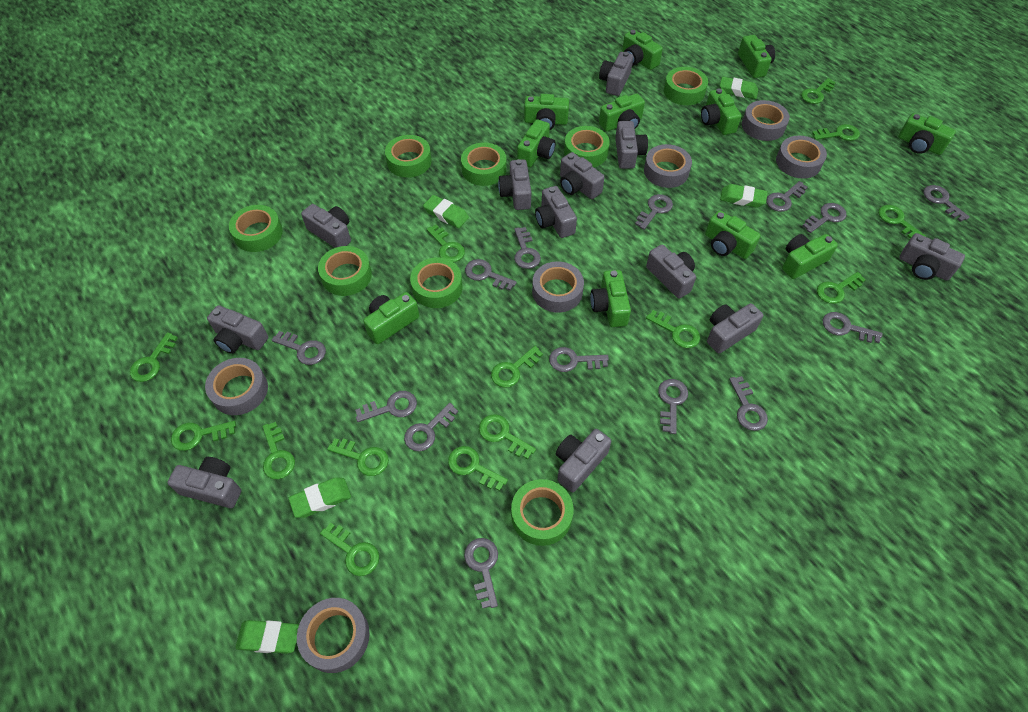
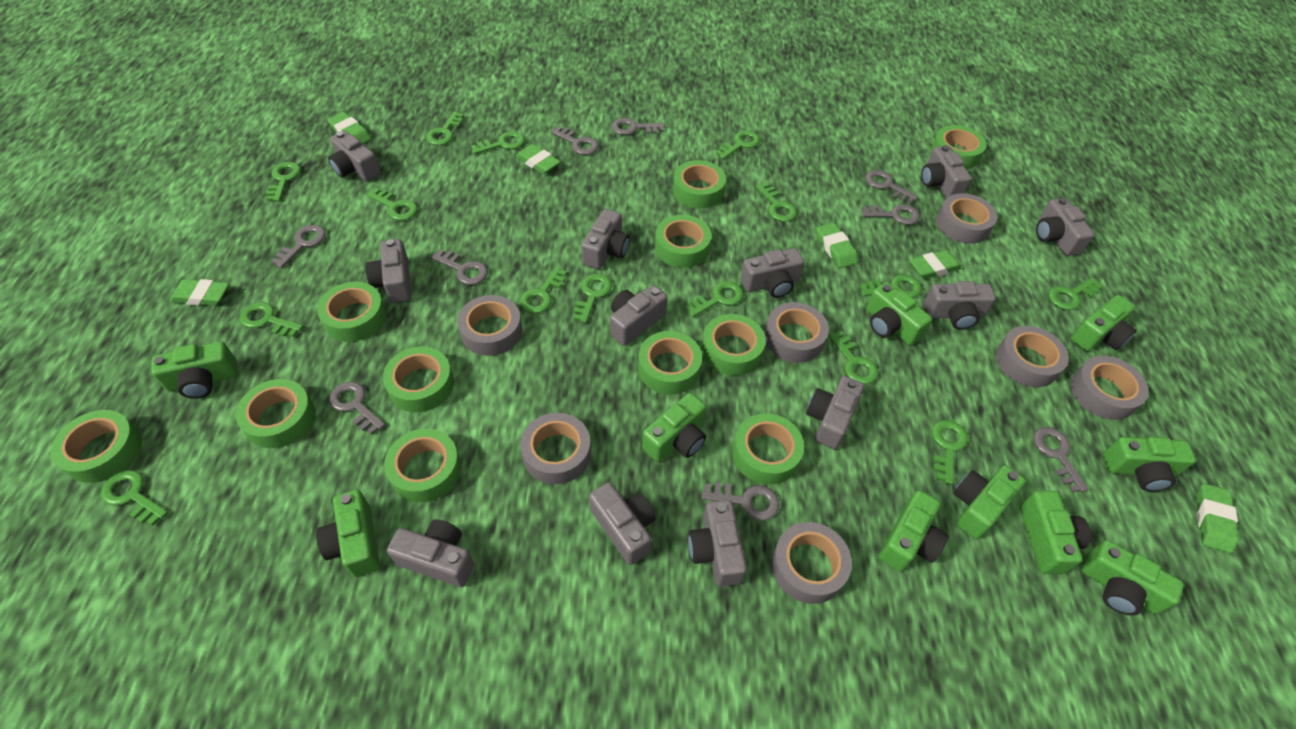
green camera: [363,292,419,344] [517,119,556,167] [524,94,569,130] [590,270,631,327] [599,93,645,131] [622,29,663,70] [701,89,742,135] [705,210,760,259] [738,35,775,78] [782,234,838,279] [898,113,956,155] = 11 -> [151,341,237,399] [316,490,380,577] [642,393,706,462] [866,282,932,345] [879,490,948,572] [953,465,1026,539] [1020,491,1091,574] [1071,295,1137,351] [1081,540,1184,616] [1103,437,1196,492] = 10
green eraser: [235,620,299,654] [289,477,351,518] [423,195,469,228] [720,77,758,99] [720,184,768,208] = 5 -> [170,279,229,306] [328,112,371,144] [516,144,561,174] [816,223,858,268] [910,250,961,279] [1196,483,1239,553] = 6
green key: [130,332,178,382] [171,421,236,451] [262,422,295,479] [320,522,379,576] [327,438,389,476] [427,224,465,262] [448,446,508,491] [479,414,536,459] [491,346,543,388] [646,310,700,348] [801,78,836,104] [812,124,860,141] [817,272,866,304] [878,205,926,239] = 14 -> [101,470,168,526] [240,302,303,337] [266,162,301,202] [367,188,418,221] [426,111,464,145] [471,131,525,154] [520,267,567,313] [573,274,612,323] [685,281,744,317] [716,130,760,159] [756,182,797,222] [828,331,878,384] [860,274,922,298] [932,420,968,484] [1049,278,1103,310] = 15
green tape: [229,205,283,252] [318,246,372,296] [385,135,432,178] [410,257,462,308] [461,143,507,186] [511,479,574,546] [564,126,610,167] [664,67,708,105] = 8 -> [51,410,142,483] [236,379,315,448] [317,282,386,342] [383,347,454,412] [384,429,461,502] [638,331,702,394] [655,215,712,268] [673,160,726,209] [701,314,766,376] [732,413,804,484] [931,125,986,169] = 11
grey key: [272,331,326,365] [355,391,417,422] [404,403,458,451] [464,538,498,609] [465,259,517,291] [514,227,541,269] [549,347,609,372] [635,194,673,230] [658,379,688,434] [729,376,768,431] [766,181,808,212] [803,203,847,233] [823,312,882,343] [923,185,970,222] = 14 -> [271,225,326,268] [329,382,385,435] [431,249,488,285] [551,126,599,155] [612,118,665,135] [702,482,780,520] [862,204,920,225] [866,170,918,203] [1034,427,1088,493] = 9
grey tape: [205,358,268,415] [297,598,370,673] [532,261,584,313] [644,144,692,188] [742,100,790,141] [776,136,827,179] = 6 -> [457,295,522,356] [520,413,591,484] [764,302,829,363] [772,522,852,604] [936,193,997,244] [996,326,1069,387] [1071,356,1148,420] = 7

